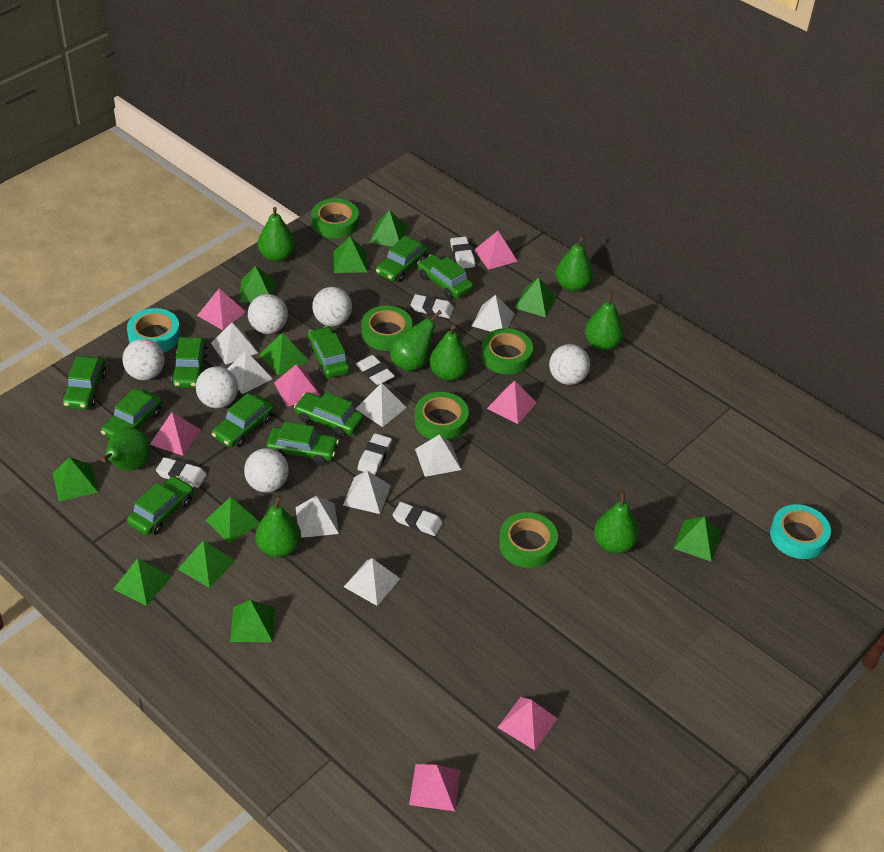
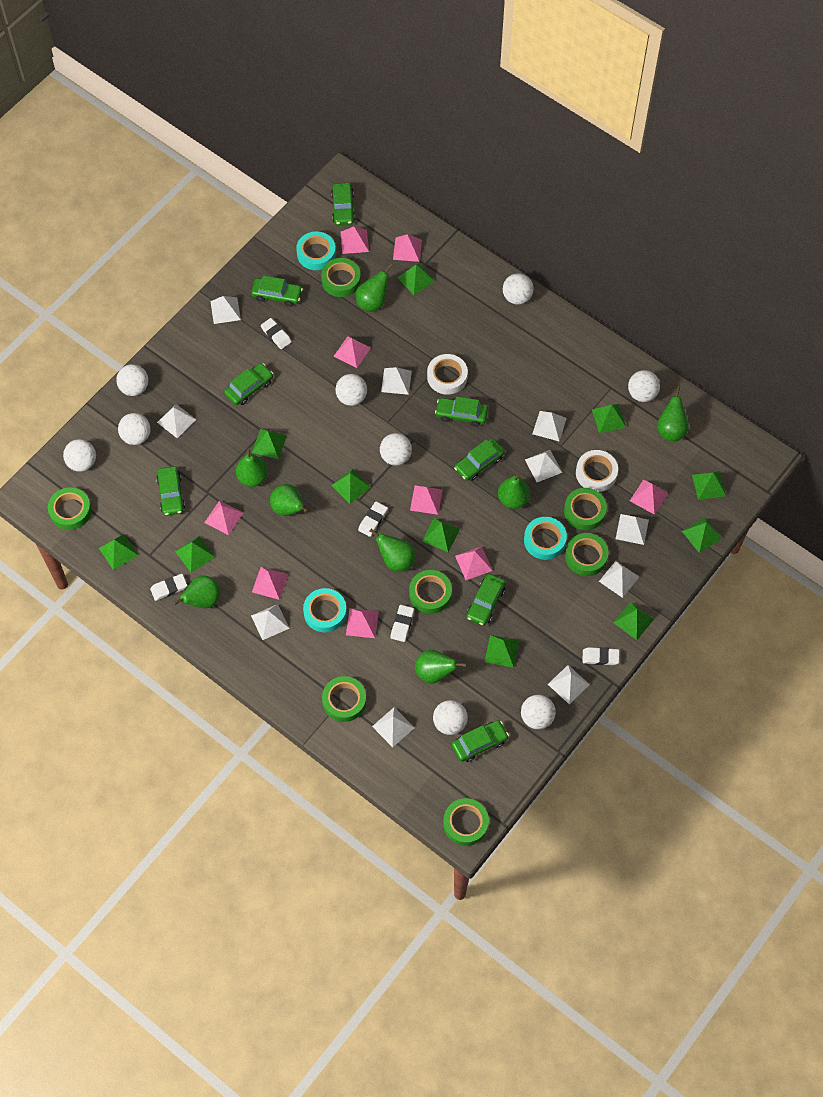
green car: [62,356,106,410] [101,388,162,439] [127,476,194,535] [171,337,208,388] [212,393,274,447] [266,422,339,465] [294,392,363,438] [307,326,350,378] [376,236,428,282] [417,254,473,299] = 10 -> [156,466,185,516] [224,363,273,405] [251,276,303,307] [331,183,355,225] [435,397,488,427] [452,720,509,762] [454,439,505,481] [467,574,506,626] = 8
green tape: [312,198,359,239] [361,306,412,351] [414,392,469,441] [481,328,533,374] [499,512,558,568] = 5 -> [48,487,92,530] [321,258,361,297] [322,676,366,722] [409,570,452,614] [443,798,489,846] [564,488,607,530] [565,533,608,576] = 7
pink pyramid: [150,412,201,456] [197,288,246,330] [274,364,321,407] [409,764,460,811] [474,231,517,270] [487,381,537,424] [497,697,558,750] = 7 -> [204,500,243,535] [252,567,288,600] [334,336,371,368] [341,226,369,254] [346,608,379,638] [393,234,422,262] [410,485,443,515] [455,546,493,580] [630,480,668,515] = 9
turquoise tape: [127,308,180,352] [770,504,831,559] = 2 -> [296,232,336,270] [303,588,347,632] [524,517,567,560] = 3
white ball: [122,339,165,380] [196,366,238,408] [244,448,289,493] [248,294,288,334] [312,287,352,326] [549,344,590,385] = 6 -> [63,439,96,472] [116,364,148,396] [118,413,151,445] [335,374,367,406] [380,433,412,466] [433,700,468,735] [503,273,534,305] [521,695,556,729] [628,370,660,402] = 9
white eraser: [156,457,207,488] [356,355,395,385] [357,433,392,475] [393,502,443,536] [411,294,454,318] [450,237,475,269] = 6 -> [150,574,187,601] [261,318,292,349] [358,501,388,537] [390,605,414,642] [582,647,619,665] = 5
white pyramid: [211,323,258,364] [228,351,273,394] [295,496,339,538] [343,471,391,514] [344,558,400,606] [356,383,407,427] [415,434,461,477] [472,295,515,332] = 8 -> [157,404,196,438] [210,296,241,324] [251,604,290,640] [372,707,415,747] [381,367,412,395] [525,450,562,482] [533,411,567,441] [548,665,590,704] [599,561,639,598] [616,514,649,545] = 10
white tape: none = 0 -> [427,354,468,395] [576,450,618,492] = 2

